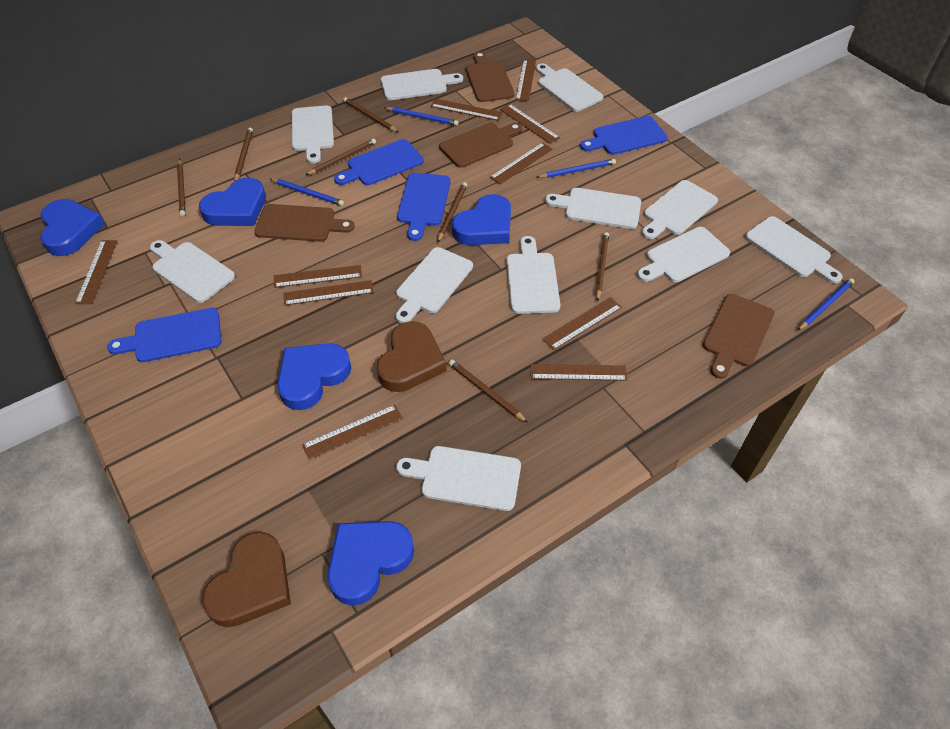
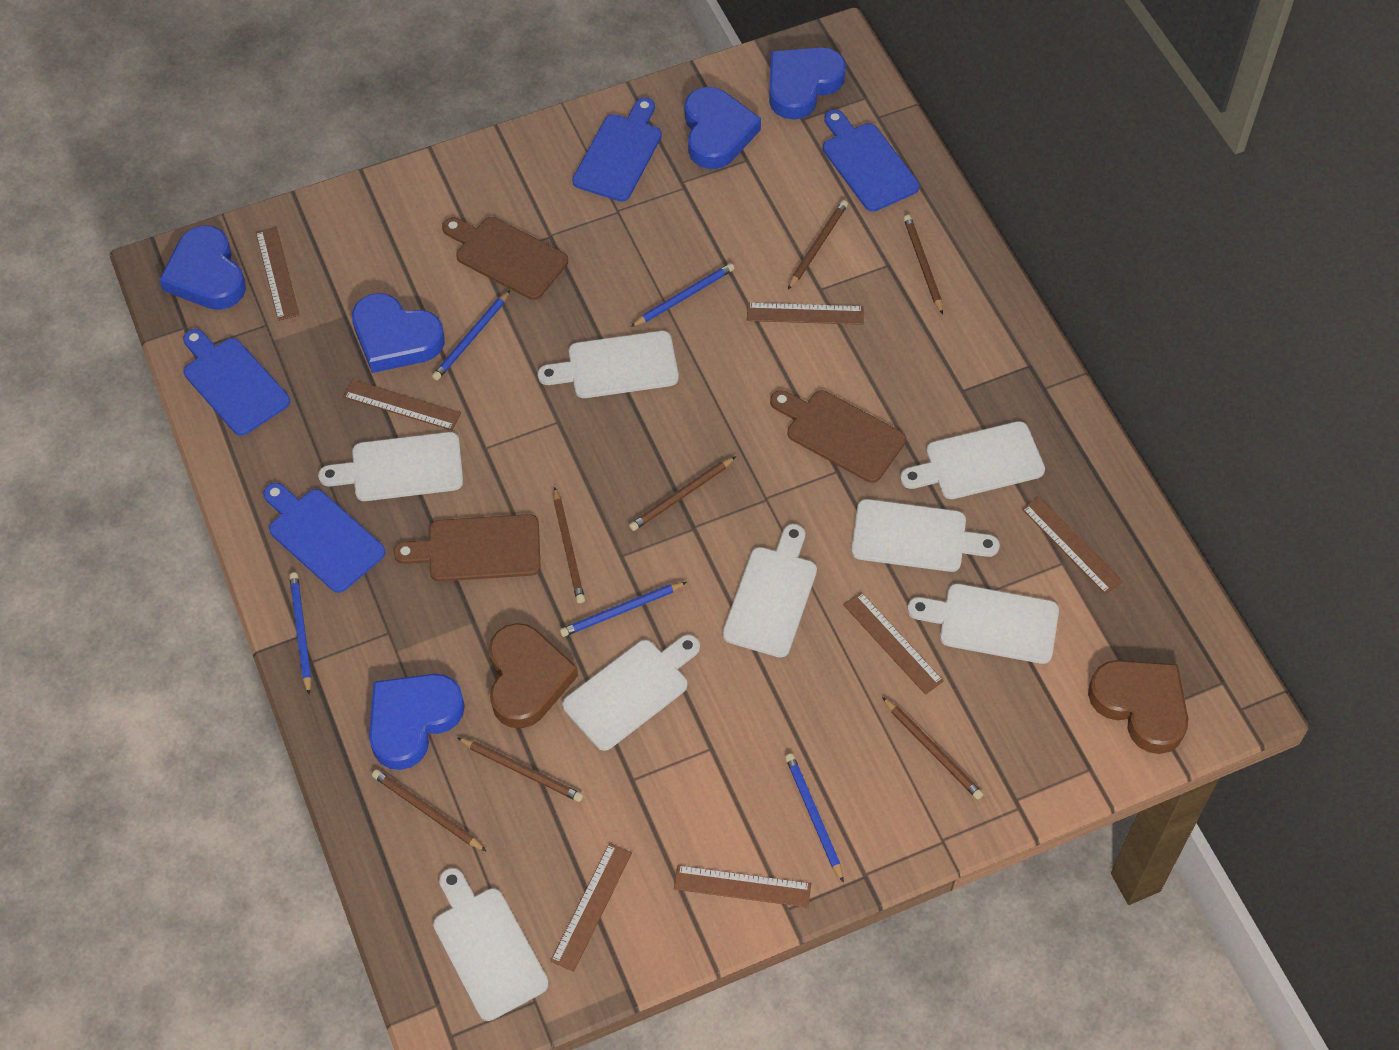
blue pencil: [270,178,344,206] [384,107,459,126] [537,159,616,178] [797,278,854,331] = 4 -> [289,572,312,694] [432,290,510,380] [560,582,687,637] [630,263,735,327] [785,753,844,883] = 5
brown cutting board: [254,204,355,242] [439,123,522,168] [466,52,515,102] [703,294,775,379] = 4 -> [393,514,541,582] [442,217,568,300] [770,390,906,483] = 3
brown ruler: [75,240,117,304] [274,265,362,288] [283,280,374,306] [302,405,403,460] [431,98,503,121] [490,142,553,184] [500,104,560,144] [516,60,536,101] [531,364,627,381] [542,297,622,350] = 10 -> [256,227,299,321] [343,379,461,431] [551,843,632,972] [674,865,811,908] [747,303,864,325] [843,592,944,695] [1022,497,1123,595] = 7
white cutting board: [150,240,235,303] [292,105,334,164] [381,69,463,100] [395,247,473,323] [396,446,521,511] [506,236,560,314] [536,64,604,112] [545,188,641,229] [637,227,730,282] [642,180,718,239] [745,216,842,284] = 11 -> [318,432,463,501] [433,868,549,1021] [538,331,679,398] [562,635,700,751] [723,524,817,657] [851,499,1000,572] [900,421,1045,499] [908,584,1059,664] = 8

